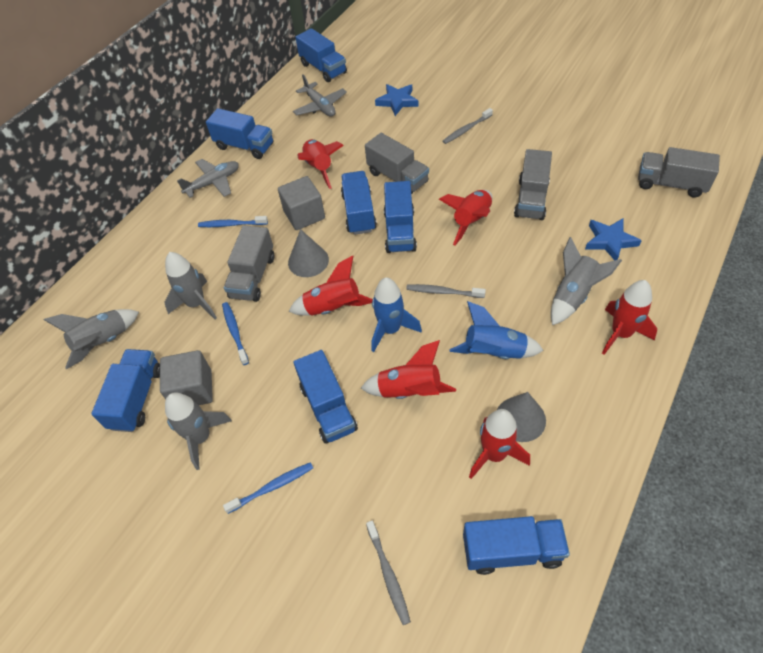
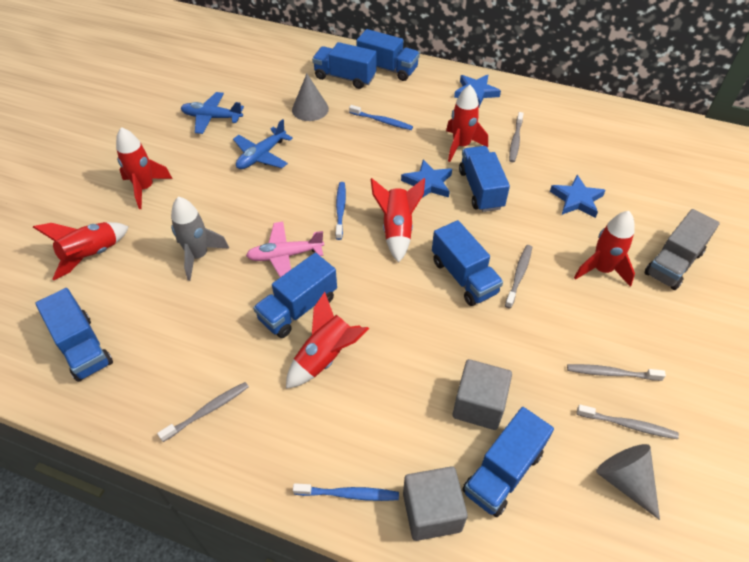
blue plane: none = 0 -> [181,92,244,134] [233,119,293,169] = 2
blue rocket: [372,277,422,352] [450,301,544,359] = 2 -> none = 0
blue star: [375,84,419,116] [585,218,642,260] = 2 -> [401,159,452,198] [454,75,501,107] [550,175,606,218] = 3
grey plane: [177,159,239,198] [293,74,347,117] = 2 -> none = 0
grey rocket: [44,309,139,369] [164,252,217,319] [165,392,232,470] [551,237,622,325] = 4 -> [171,197,229,281] = 1
grey toothbrush: [366,521,411,625] [406,284,486,298] [443,108,493,144] = 3 -> [157,382,249,442] [505,245,532,309] [509,112,524,162] [567,364,666,381] [577,405,679,439] = 5
grey truck: [224,225,274,302] [365,133,429,195] [514,149,552,220] [638,147,720,198] = 4 -> [645,209,720,290] = 1
pink plane: none = 0 -> [246,222,324,277] = 1

